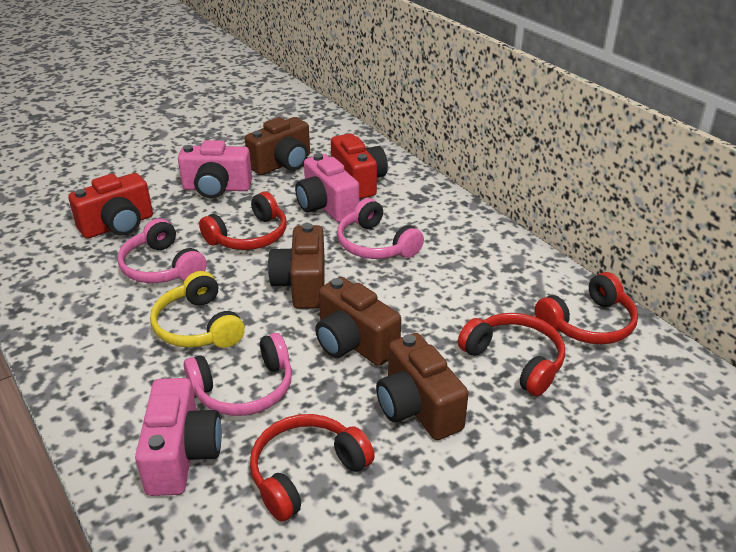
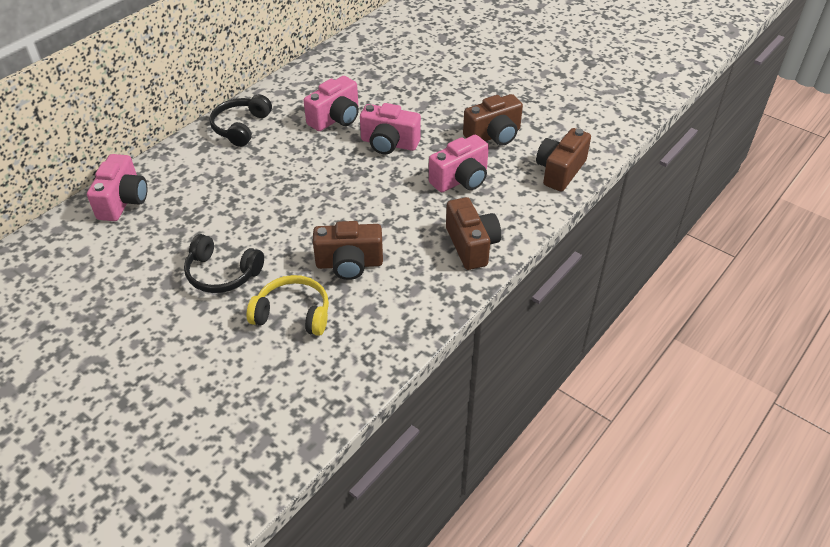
black headphones: none = 0 -> [184,234,264,293] [210,94,272,147] = 2
pink camera: [135,378,222,496] [178,140,252,198] [295,153,359,223] = 3 -> [87,154,147,221] [304,76,359,131] [360,103,421,155] [429,135,489,192] = 4
pink headphones: [118,218,207,283] [184,333,292,416] [337,198,424,259] = 3 -> none = 0
red camera: [68,173,153,239] [331,134,388,199] = 2 -> none = 0
red headphones: [199,192,286,250] [250,414,375,521] [458,313,565,396] [535,272,638,344] = 4 -> none = 0

